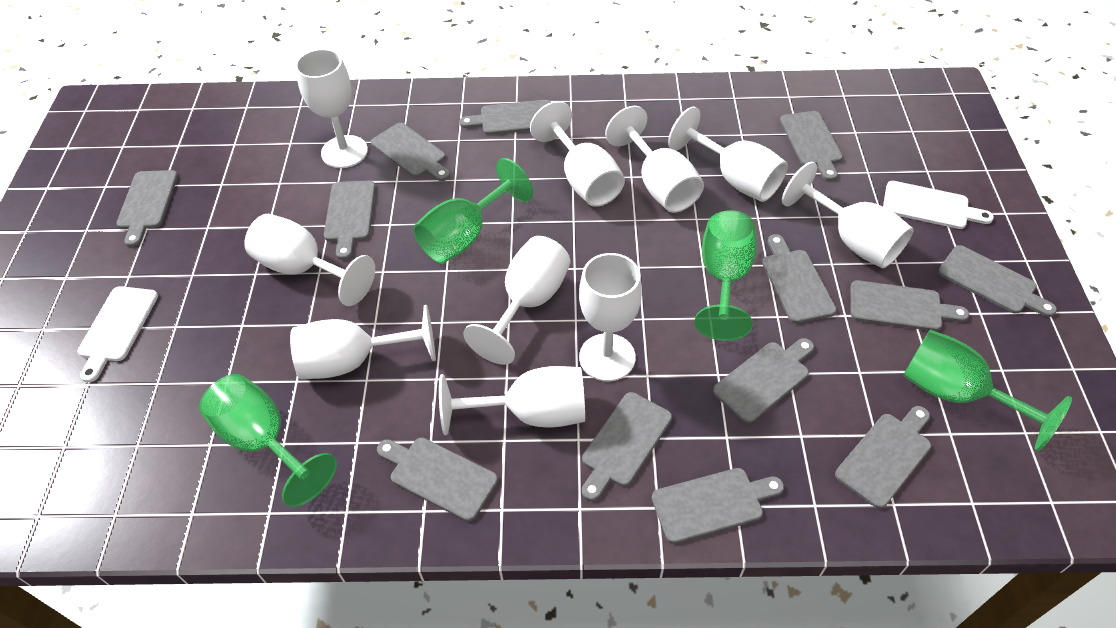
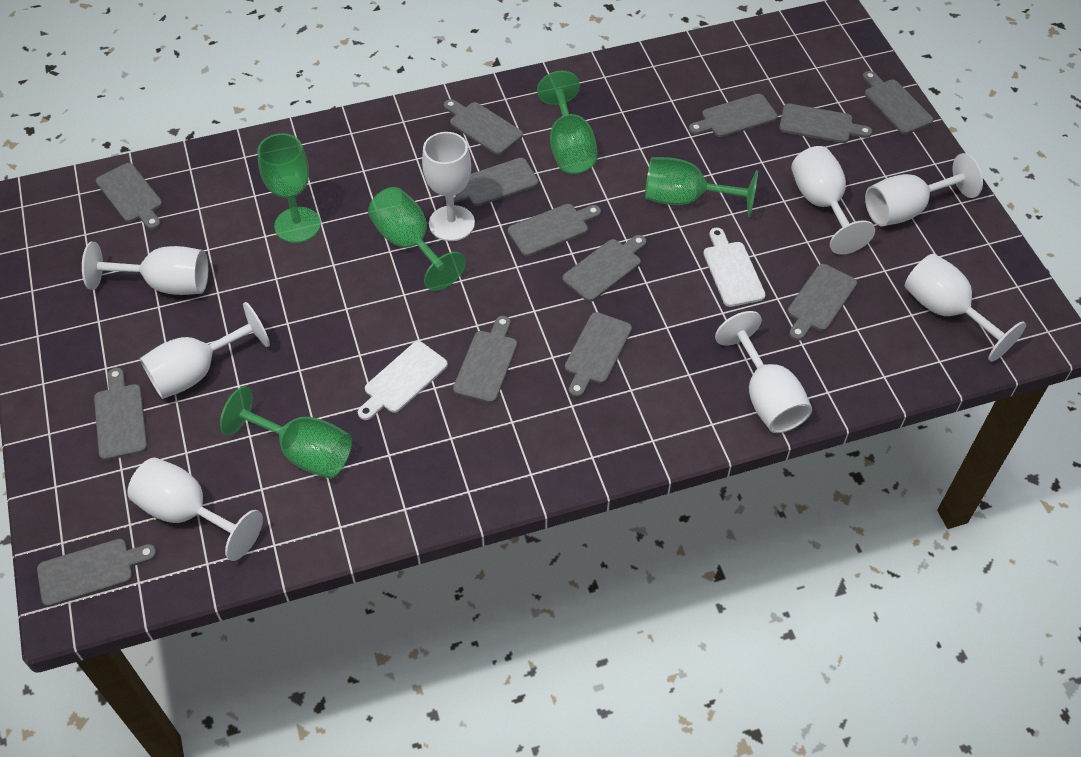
green goblet: [199,374,337,507] [413,158,533,264] [694,210,757,341] [903,330,1072,451] = 4 -> [220,386,352,479] [257,133,321,243] [368,187,466,291] [537,71,598,174] [645,157,758,217] = 5
white goblet: [244,214,375,306] [290,305,436,379] [295,49,368,168] [439,366,585,435] [463,236,571,365] [530,101,625,207] [579,253,642,381] [605,106,704,213] [668,106,788,202] [782,162,914,268] = 10 -> [82,242,208,295] [127,458,263,561] [140,302,270,399] [422,132,475,241] [715,311,812,433] [791,146,875,255] [865,153,983,227] [905,254,1026,362] = 8

